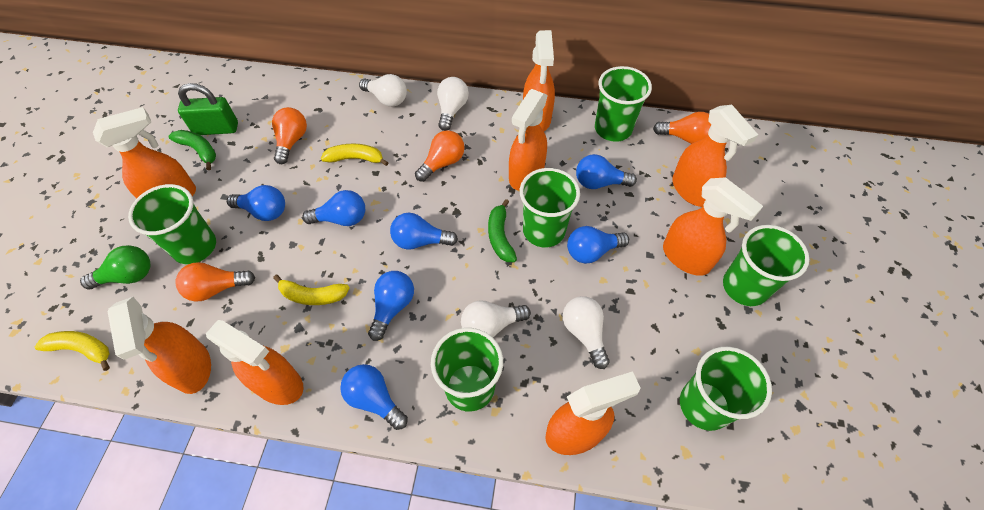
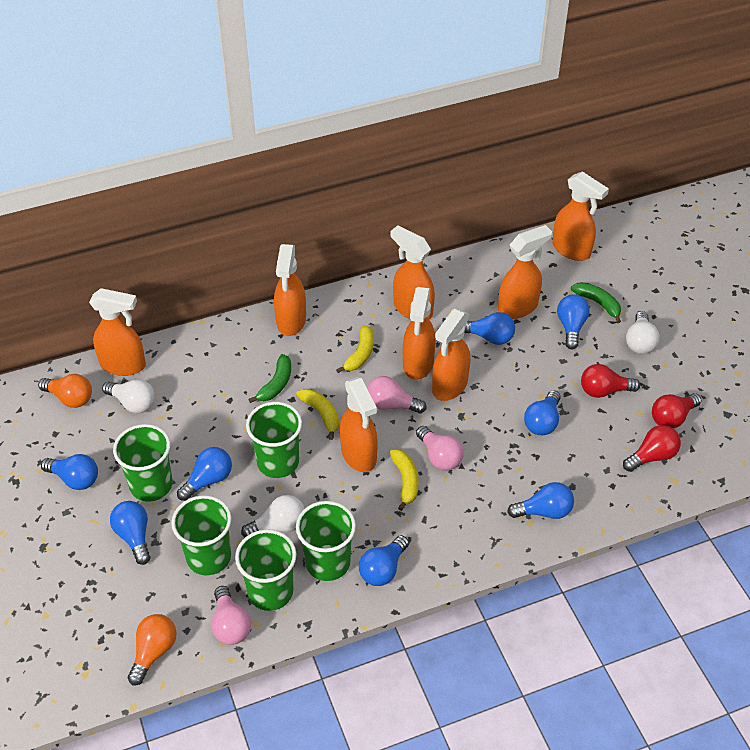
blue light bulb: [227,185,285,221] [302,190,365,226] [340,364,408,430] [368,271,414,341] [390,213,458,250] [567,226,629,264] [576,154,637,189] = 7 -> [41,454,98,490] [110,501,150,565] [177,447,232,501] [359,535,409,586] [464,312,515,345] [507,482,574,519] [524,390,561,435] [557,294,590,349] = 8
green cup: [128,184,216,264] [431,328,503,412] [520,168,580,247] [595,66,652,142] [680,347,772,431] [723,225,809,306] = 6 -> [113,424,173,502] [171,495,232,575] [235,529,296,611] [246,402,302,478] [296,501,356,581] = 5
green light bulb: [80,245,150,290] = 1 -> none = 0
green padlock: [178,83,238,135] = 1 -> none = 0
orange light bulb: [175,262,255,302] [272,107,307,164] [415,130,465,182] [653,112,712,144] = 4 -> [38,374,92,408] [128,614,177,685] = 2
pink light bulb: none = 0 -> [211,586,251,645] [367,376,427,413] [416,426,464,471] = 3
red light bulb: none = 0 -> [581,364,640,398] [623,425,681,472] [652,393,701,429] = 3
white light bulb: [359,74,407,107] [437,77,469,131] [461,300,531,337] [563,296,610,369] = 4 -> [102,379,155,413] [241,495,305,537] [626,311,660,354] = 3

